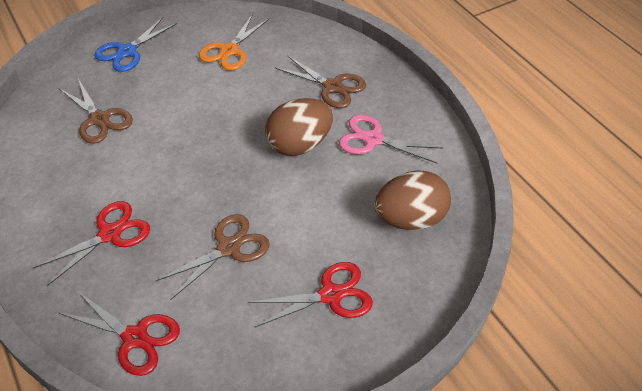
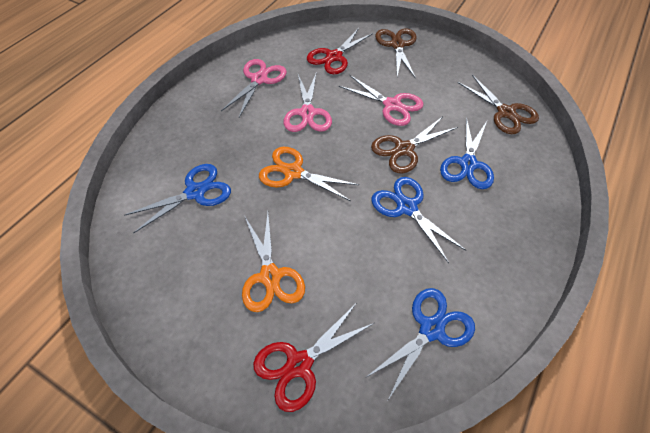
blue scissors: [94,17,177,72] = 1 -> [124,164,231,233] [365,288,475,400] [372,177,467,263] [440,117,494,189] = 4
brown egg: [265,98,333,156] [374,170,451,230] = 2 -> none = 0
orange scissors: [199,14,269,70] = 1 -> [242,213,305,312] [259,147,359,201] = 2
pink scissors: [339,115,443,164] = 1 -> [221,59,287,117] [283,72,332,132] [339,75,423,126] = 3
red scissors: [33,201,150,286] [59,291,180,376] [248,262,373,328] = 3 -> [253,304,374,412] [307,28,373,74] = 2

